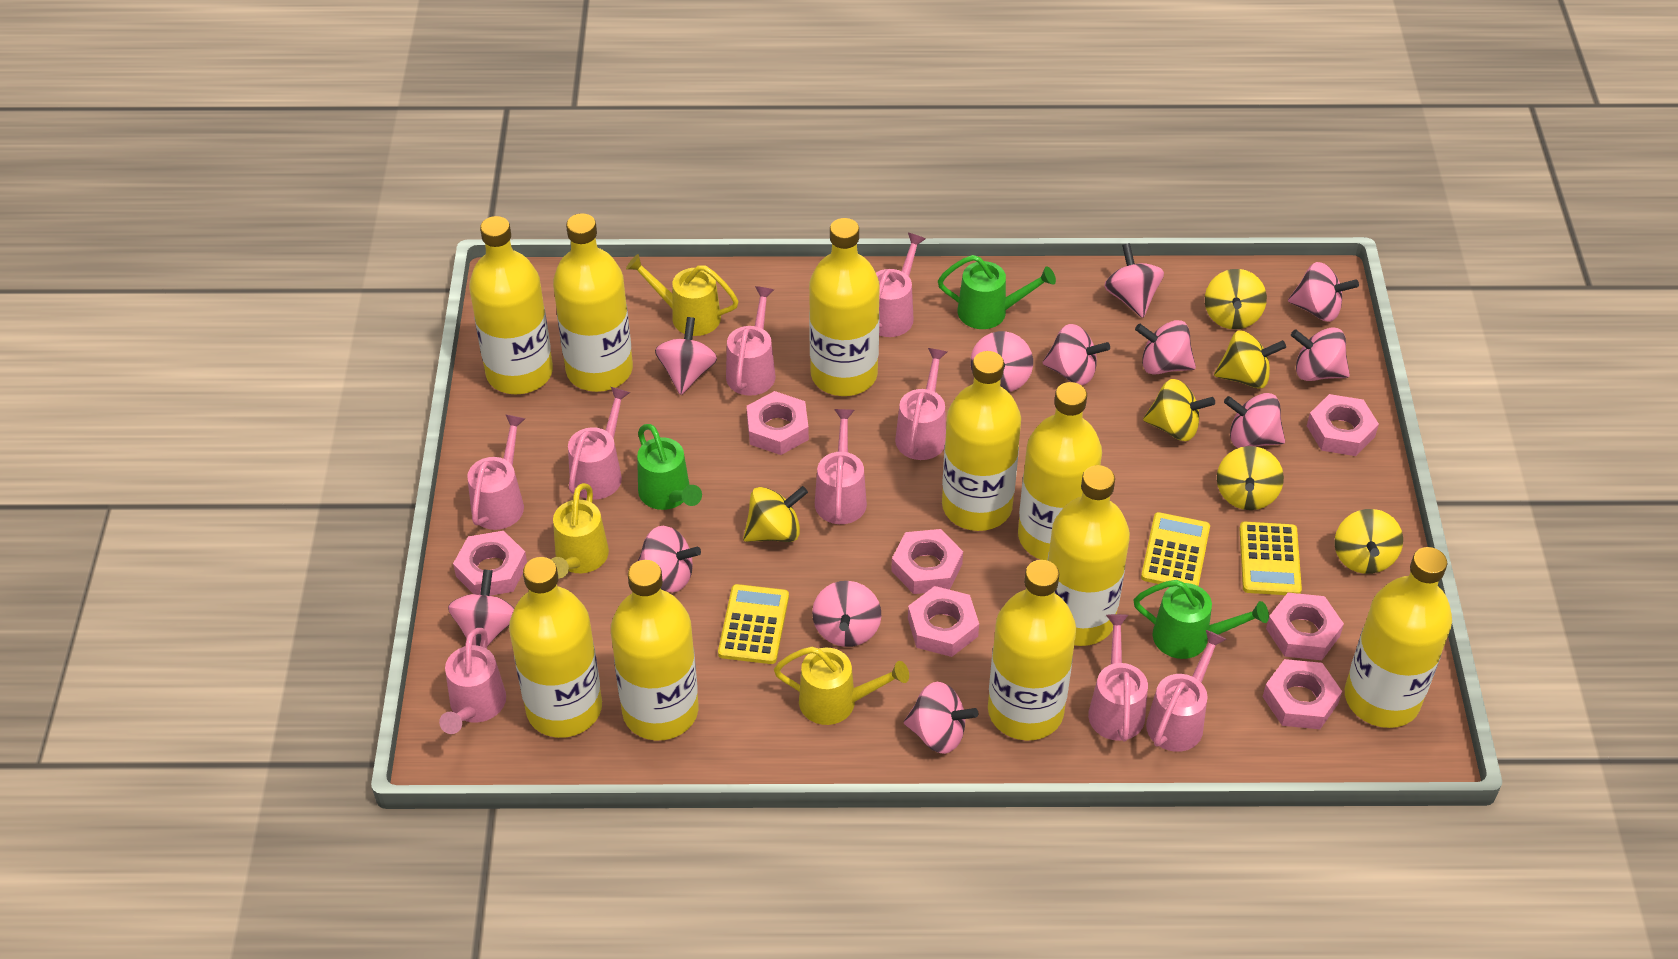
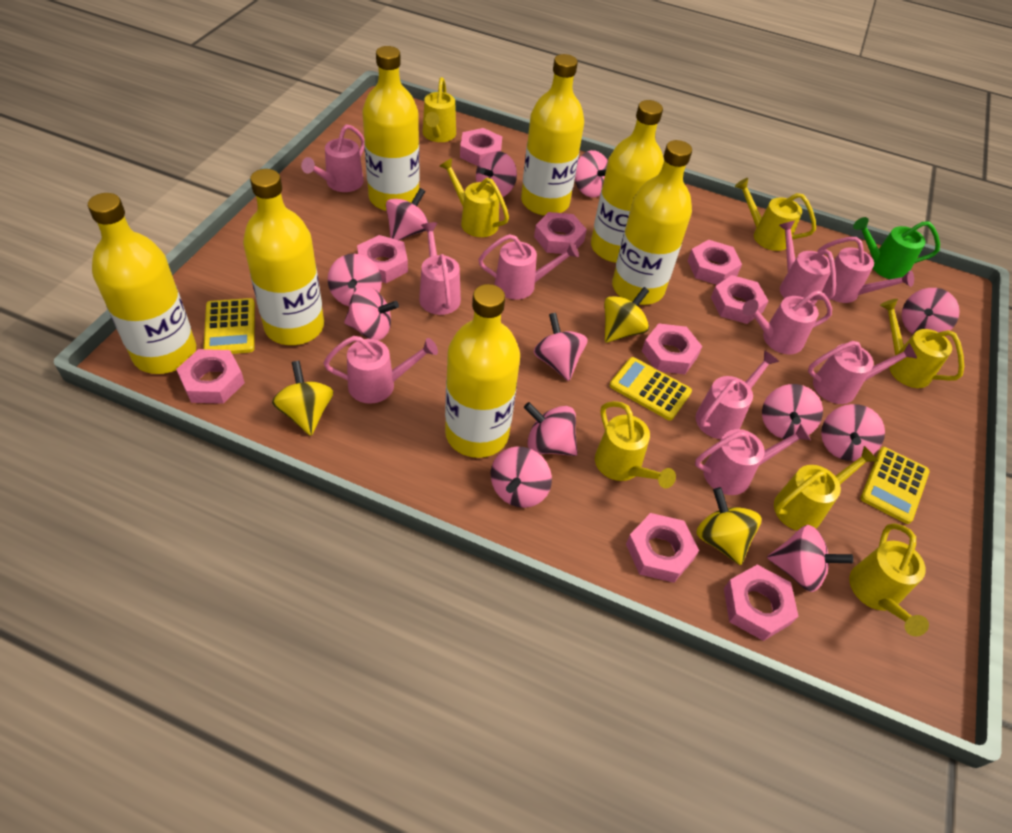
green watering can: [637,424,702,510] [938,255,1056,329] [1134,580,1269,659] = 3 -> [853,217,940,279] = 1
pink nut: [453,531,527,596] [747,391,809,455] [891,529,963,594] [908,586,979,657] [1262,659,1342,729] [1266,593,1344,660] [1307,394,1379,456] = 7 -> [176,349,245,404] [357,235,408,283] [460,128,502,166] [534,212,587,254] [626,513,699,583] [642,324,702,374] [688,240,742,285] [711,275,768,324] [724,565,799,641] = 9
pink watering can: [439,628,506,734] [467,414,525,530] [568,387,630,500] [726,286,776,396] [815,409,867,524] [876,233,926,337] [895,348,947,460] [1088,614,1148,741] [1146,630,1226,752] = 9 -> [301,124,365,192] [323,336,438,404] [419,222,461,315] [478,234,579,300] [695,423,811,495] [696,350,779,439] [742,290,832,354] [779,221,836,304] [808,341,917,404] [818,237,914,303] = 10
yellow bottle: [469,216,553,395] [509,557,602,738] [553,213,633,392] [611,560,698,741] [809,218,880,396] [942,351,1021,531] [988,560,1076,741] [1018,382,1102,560] [1047,465,1130,646] [1345,547,1452,728] = 10 -> [88,193,196,374] [243,169,324,345] [362,46,420,211] [445,284,520,458] [521,54,584,216] [591,100,664,263] [612,140,692,305] = 7
yellow spinning top: [743,486,808,542] [1143,379,1215,441] [1205,269,1267,329] [1214,330,1286,389] [1217,446,1284,510] [1335,509,1403,574] = 6 -> [272,361,334,436] [604,287,649,343] [696,487,761,565] = 3
yellow watering can: [551,483,609,578] [626,254,739,336] [774,647,909,725] = 3 -> [422,77,456,142] [440,158,509,237] [595,401,676,488] [735,178,816,251] [774,446,878,531] [849,523,929,636] [880,299,964,388] = 7

